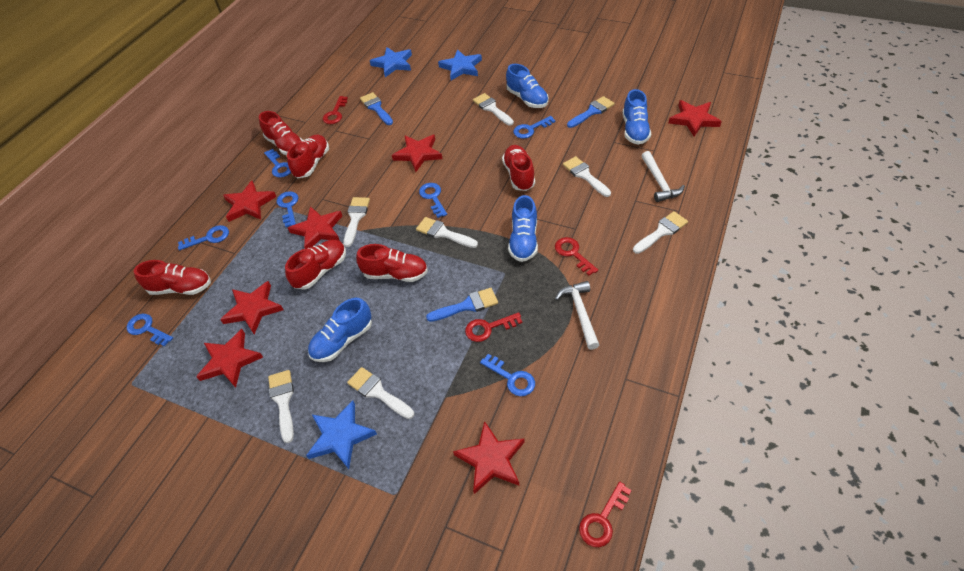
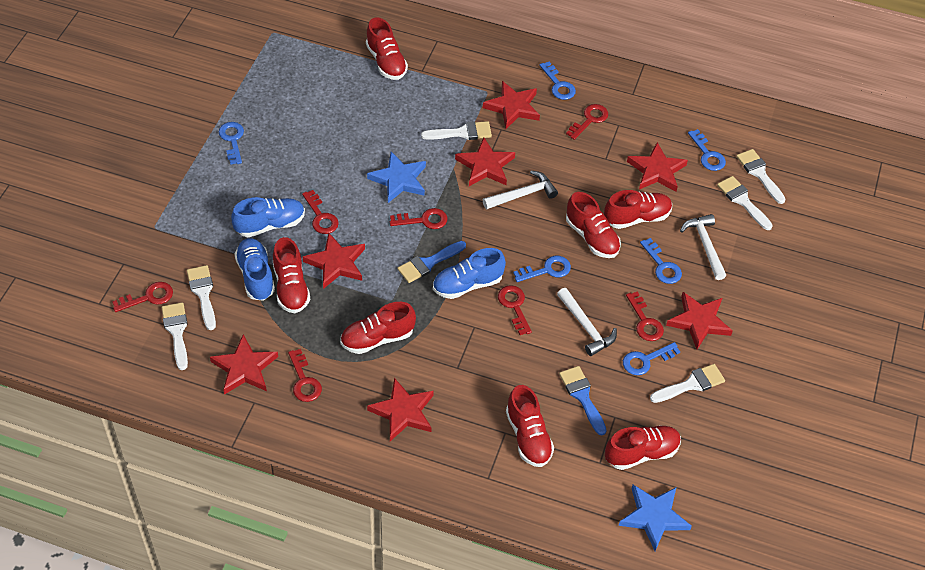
blue brush: [360,92,393,125] [426,288,498,322] [567,96,615,128] = 3 -> [398,241,466,283] [559,366,607,436] = 2
blue key: [127,314,173,346] [178,225,229,250] [264,149,291,178] [276,191,298,227] [419,183,447,218] [480,354,535,396] [513,116,556,139] = 7 -> [219,122,244,165] [513,256,571,282] [539,62,576,100] [623,342,680,375] [640,238,682,284] [688,129,726,171] = 6
blue shoe: [308,298,372,362] [506,64,549,108] [508,195,538,262] [623,89,651,145] = 4 -> [231,197,305,237] [234,238,275,301] [433,248,506,299] = 3
blue star: [306,400,377,469] [370,47,412,77] [438,49,482,80] = 3 -> [367,152,426,203] [619,485,692,551] = 2
red key: [323,96,348,124] [465,312,523,342] [555,237,598,276] [579,482,632,547] = 4 -> [112,282,173,312] [288,349,322,402] [302,190,339,234] [390,208,447,229] [498,285,532,335] [566,104,608,140] [626,292,664,341] = 7
red shoe: [134,260,211,295] [259,111,303,155] [285,240,346,290] [287,135,329,178] [356,244,428,282] [502,145,535,191] = 6 -> [273,237,310,313] [340,302,416,354] [366,17,408,80] [506,385,554,467] [566,192,621,258] [604,190,672,229] [605,425,681,470] = 7
white brush: [268,370,294,443] [344,197,370,247] [347,367,414,419] [416,217,478,248] [473,93,514,126] [563,156,611,197] [633,211,688,254] = 7 -> [162,302,188,370] [187,265,216,330] [421,121,492,140] [650,364,725,403] [717,176,773,230] [736,149,786,204] = 6
white hammer: [555,281,599,350] [642,151,685,202] = 2 -> [483,171,558,209] [557,288,617,356] [680,214,726,280] = 3

